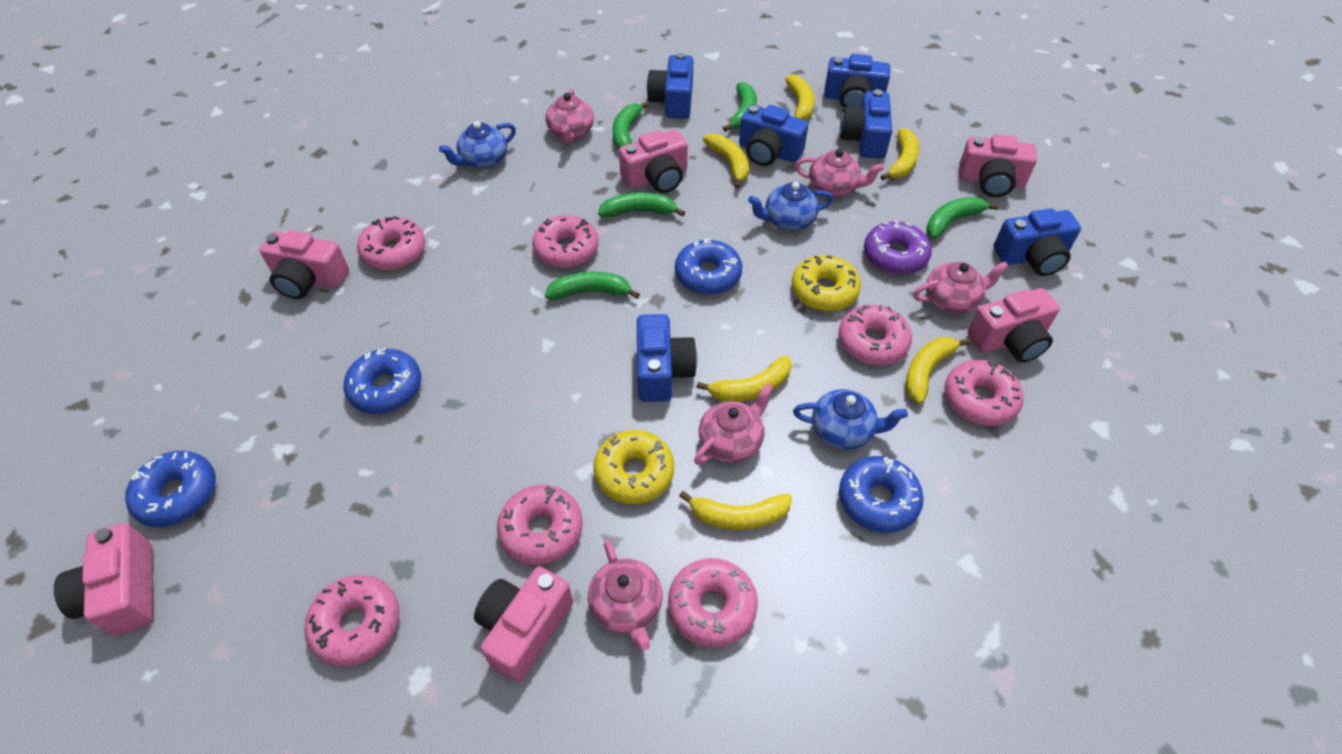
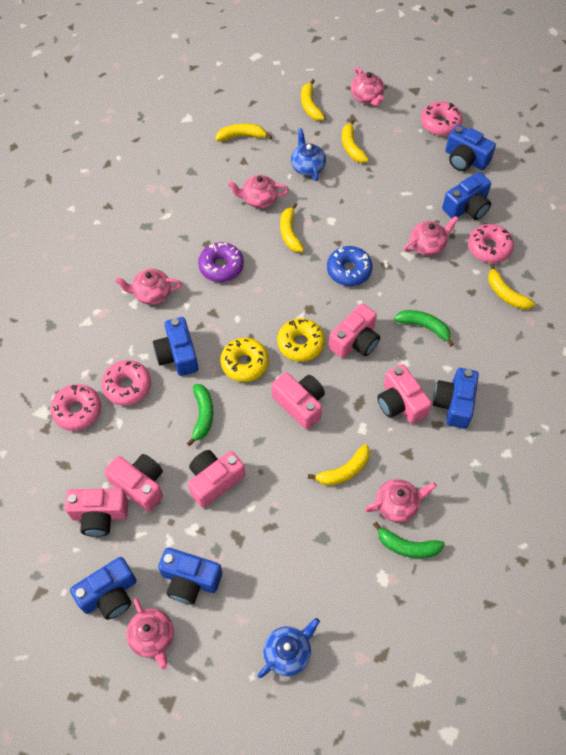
blue donut: [125,451,216,527] [344,348,421,414] [675,238,742,295] [839,456,924,533] = 4 -> [327,246,372,286] = 1
blue teapot: [439,121,516,169] [748,182,833,231] [793,389,908,450] = 3 -> [258,618,320,678] [291,128,326,181] = 2
green banana: [545,272,640,300] [598,192,685,218] [613,101,649,149] [723,82,757,132] [926,197,999,239] = 5 -> [187,384,213,446] [373,522,445,558] [394,310,454,347] = 3
pink donut: [304,575,399,667] [357,216,425,270] [497,485,583,565] [532,215,598,268] [668,558,758,648] [839,304,912,365] [944,359,1024,426] = 7 -> [51,384,101,431] [101,360,151,406] [421,102,463,136] [468,224,514,263] = 4
pink teapot: [545,88,594,143] [588,540,663,651] [694,383,773,465] [795,149,884,197] [913,262,1009,314] = 5 -> [115,269,182,305] [126,598,174,670] [228,175,289,208] [351,67,384,106] [365,479,437,522] [404,216,458,256] = 6

